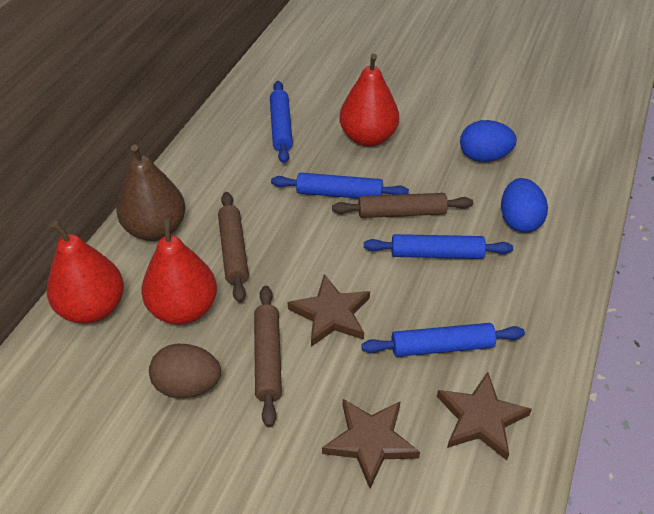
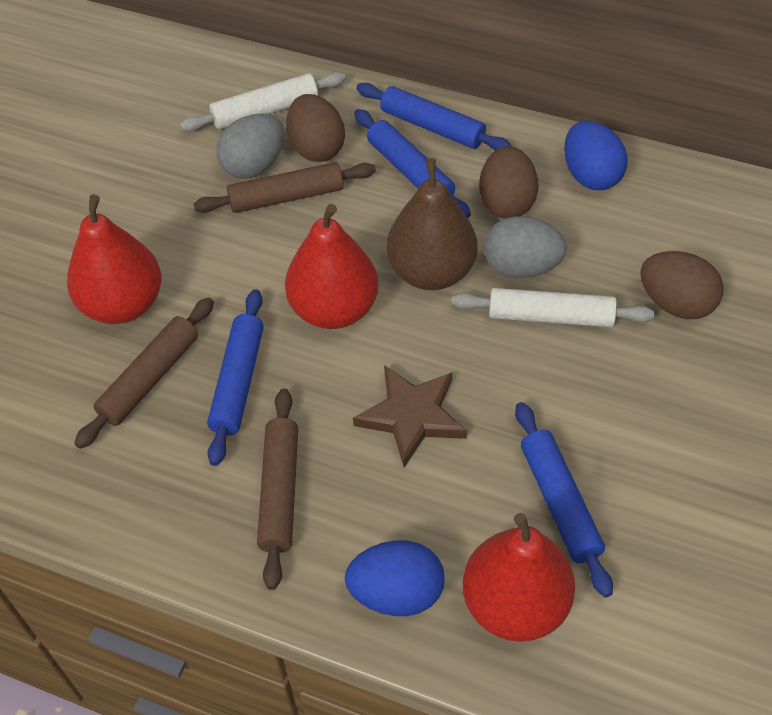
brown egg: [149,344,221,398] = 1 -> [286,94,345,162] [479,146,539,219] [640,251,723,319] = 3
brown star: [288,274,370,347] [322,399,420,488] [437,372,532,460] = 3 -> [353,365,467,467] = 1
grey egg: none = 0 -> [217,113,284,179] [484,216,567,278] = 2
white rolling pin: none = 0 -> [180,72,346,132] [451,288,655,327] = 2

